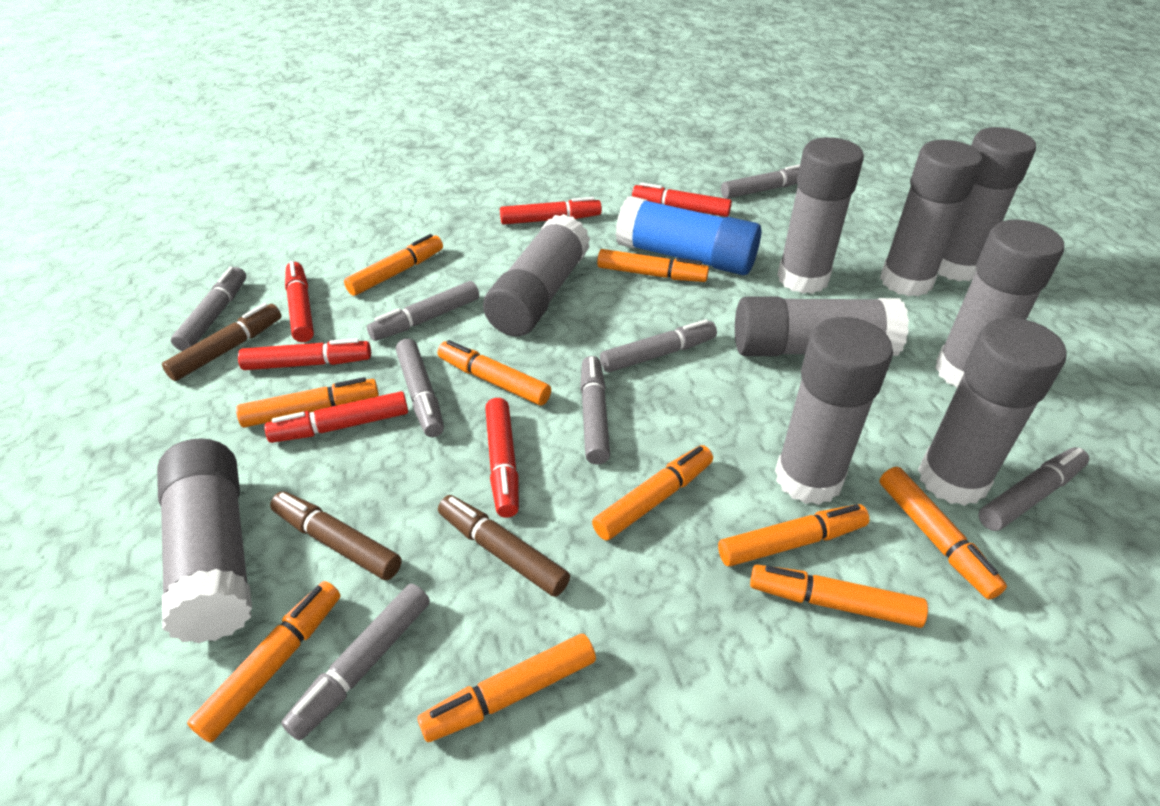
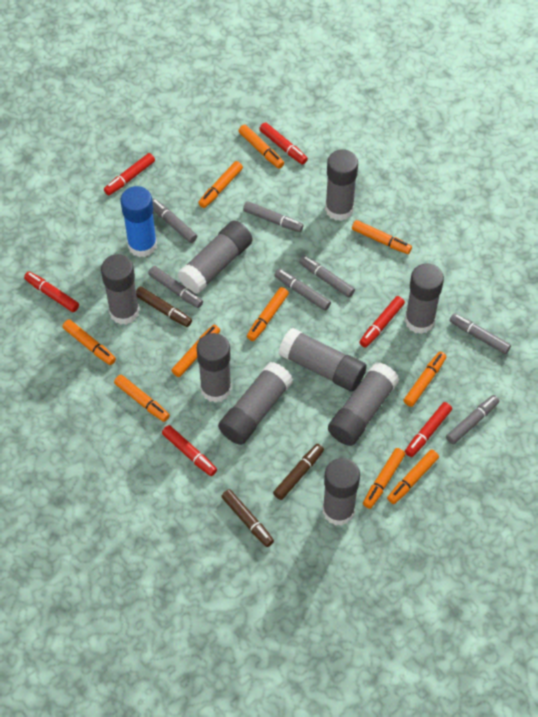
grey marker: [171,267,246,351] [281,584,430,741] [367,281,479,341] [396,339,444,437] [580,356,610,465] [600,319,717,372] [721,164,800,199] [978,447,1089,531] = 8 -> [148,266,203,308] [152,198,197,243] [243,201,303,232] [274,269,331,311] [299,255,355,298] [446,395,499,444] [450,313,511,354] = 7

